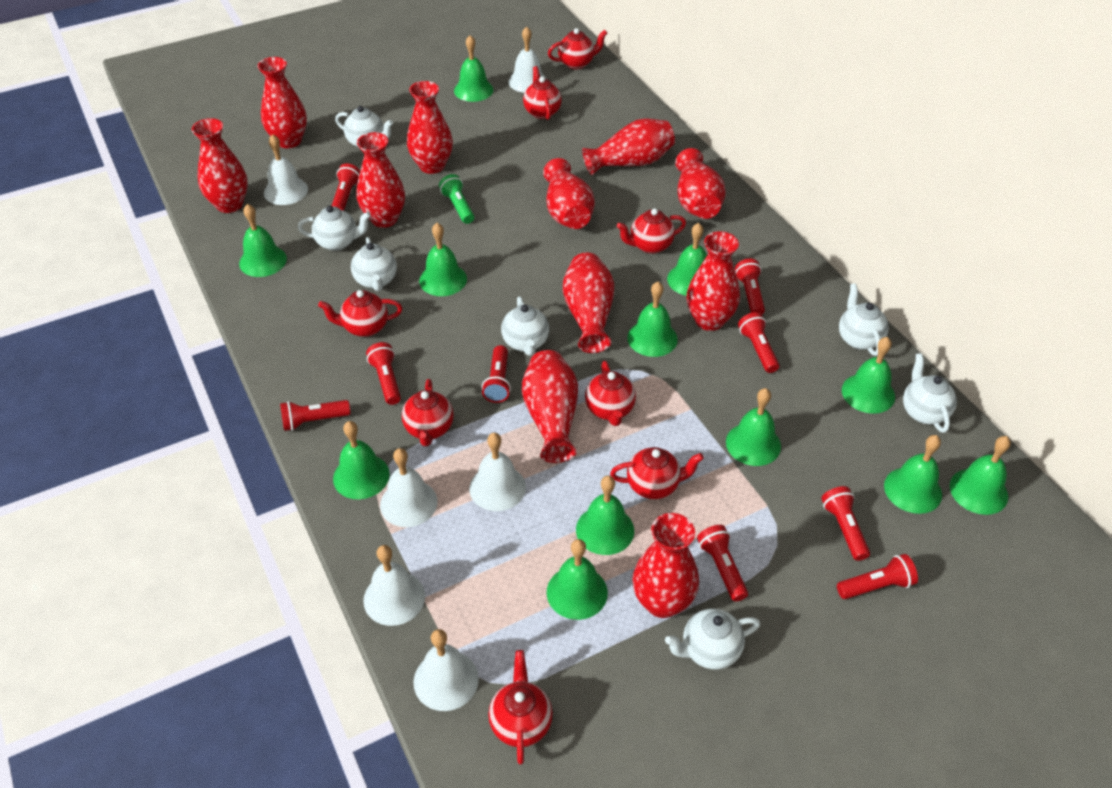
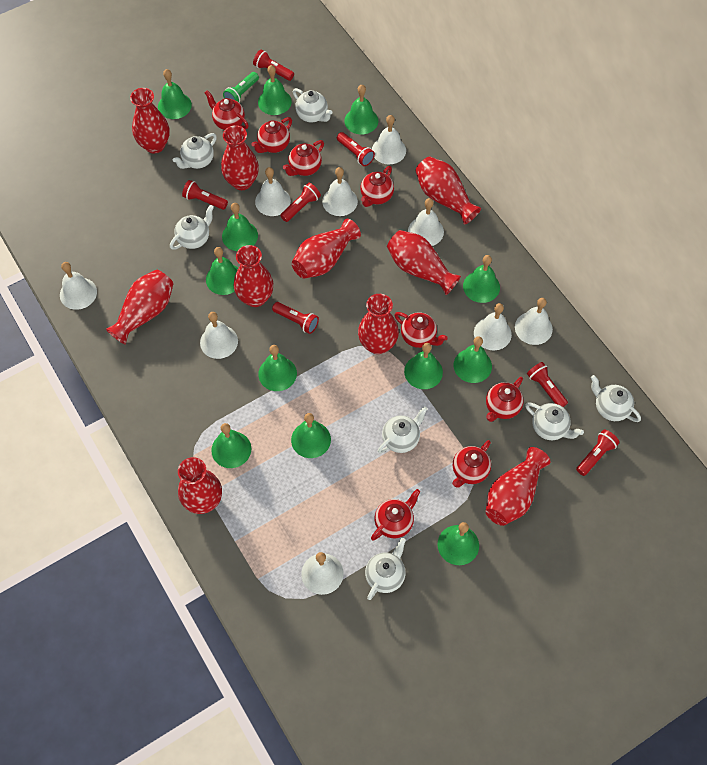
red flashlight: [280,400,351,431] [332,163,360,211] [366,342,401,405] [482,345,511,403] [697,525,748,602] [735,259,765,315] [738,312,779,373] [821,486,870,561] [837,554,918,599] = 9 -> [182,180,228,210] [253,50,294,81] [272,302,319,334] [280,183,321,222] [337,132,375,166] [527,362,568,407] [576,430,619,476] = 7
red vase: [192,118,248,213] [257,57,307,148] [357,132,405,228] [407,81,453,174] [522,350,578,463] [543,158,595,229] [563,253,614,353] [582,118,675,175] [632,513,699,618] [675,148,726,219] [687,231,740,331] = 11 -> [106,270,174,345] [130,88,170,153] [178,457,222,514] [221,125,259,190] [234,245,274,307] [292,219,361,279] [358,294,399,354] [387,230,461,295] [415,156,481,225] [486,447,550,526] = 10
white bell: [264,134,308,205] [363,545,425,626] [380,448,438,527] [413,629,479,711] [469,433,526,511] [508,26,547,93] = 6 -> [60,262,97,310] [200,312,238,359] [255,167,291,216] [301,552,344,595] [322,167,358,216] [372,115,406,165] [408,198,444,246] [474,303,512,350] [515,298,553,345] = 9

